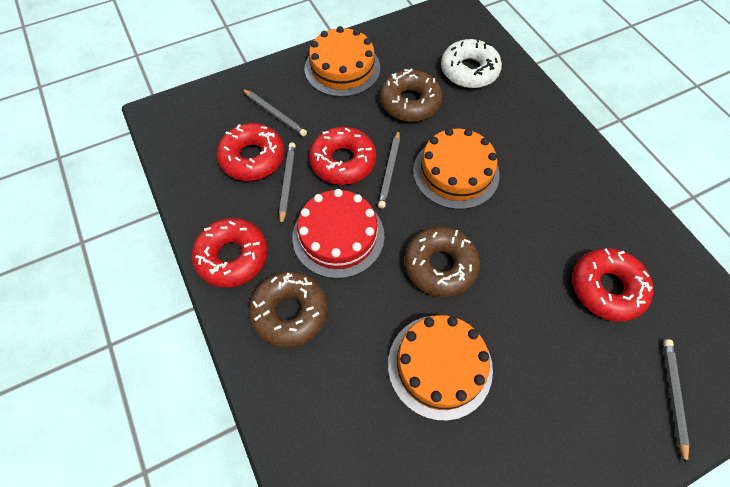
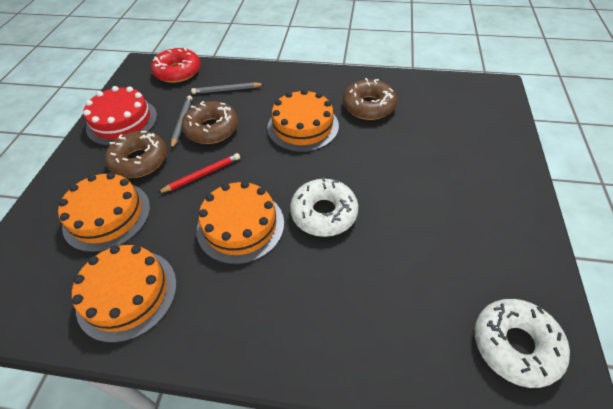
grey pencil: [242,89,307,137] [279,143,296,226] [378,130,400,209] [663,339,690,465] = 4 -> [171,95,192,149] [191,82,264,94] = 2
orange cake: [305,26,380,97] [388,315,493,421] [413,128,500,209] = 3 -> [58,172,150,252] [72,245,177,343] [197,181,284,264] [267,89,339,152] = 4
red donut: [192,218,268,287] [217,123,285,181] [309,127,376,185] [572,248,653,321] = 4 -> [151,48,200,83] = 1
red pencil: none = 0 -> [158,153,240,193] = 1
white donut: [441,38,502,88] = 1 -> [290,177,358,237] [475,299,570,388] = 2

